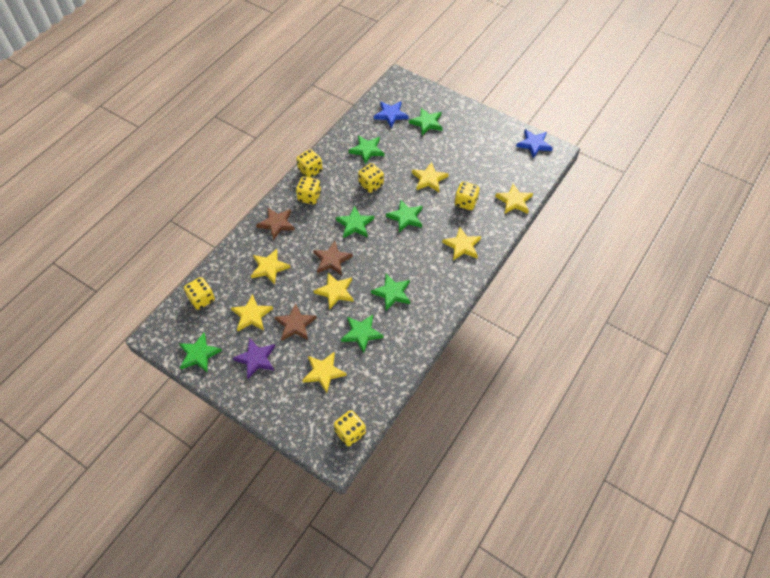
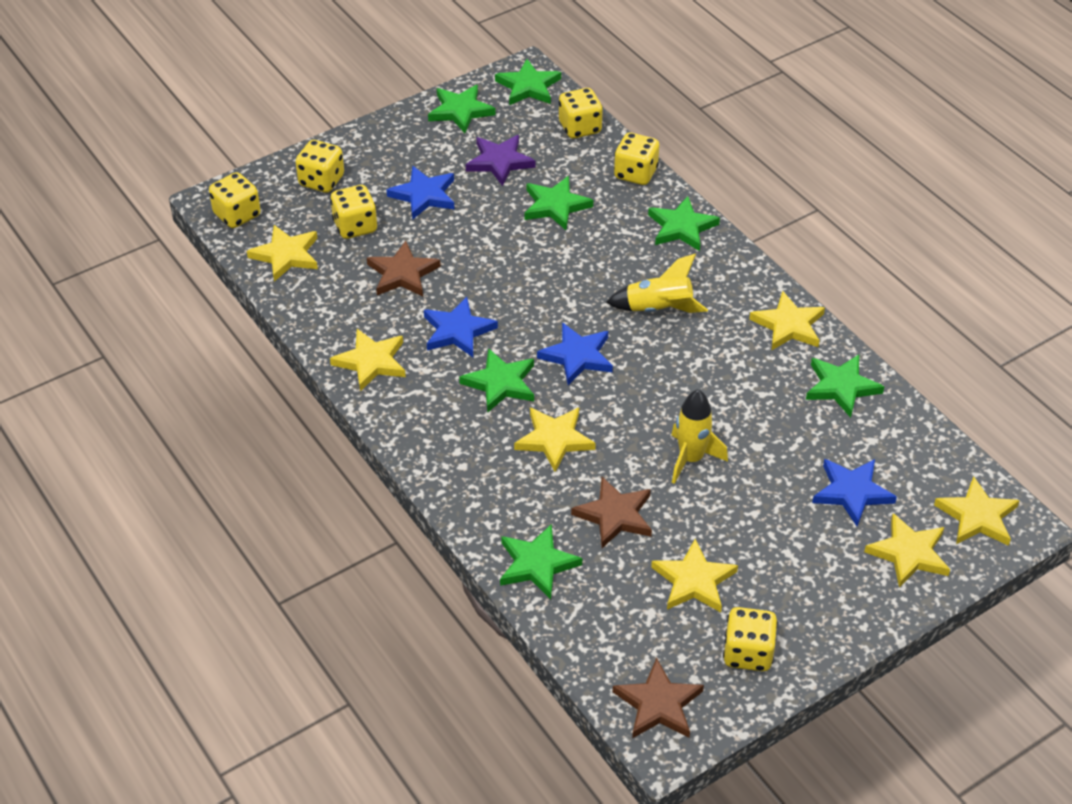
blue star: [374,101,409,128] [516,129,553,158] = 2 -> [386,166,455,220] [424,297,498,357] [537,323,613,385] [812,459,897,526] = 4
yellow rocket: none = 0 -> [606,254,708,313] [671,389,728,484] = 2

